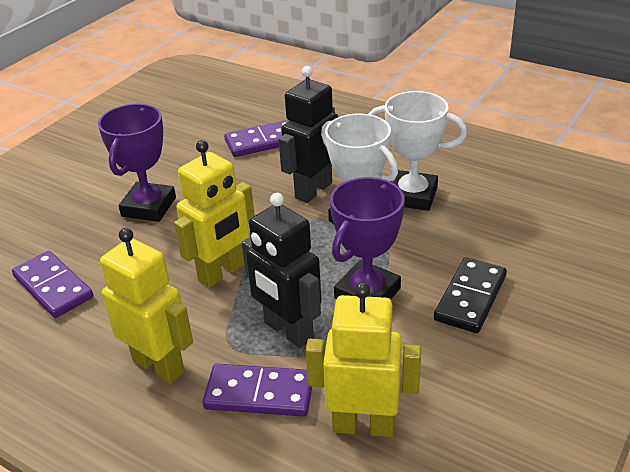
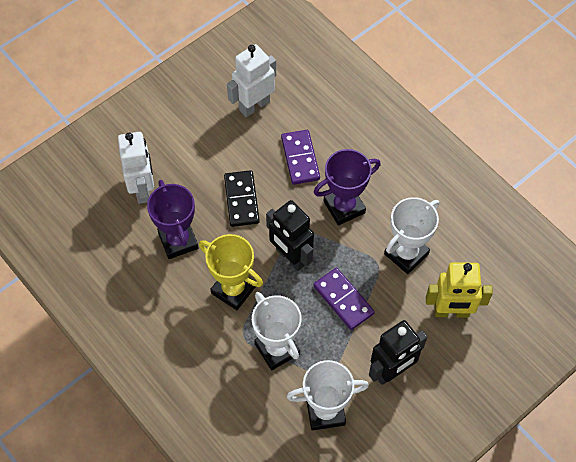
purple domino: [12,251,93,318] [203,364,312,417] [224,120,289,157] = 3 -> [281,130,320,185] [314,268,375,330] = 2
white robot: none = 0 -> [118,132,154,204] [227,44,276,117] = 2
white trophy: [321,114,398,224] [368,91,467,211] = 2 -> [252,292,302,370] [287,360,369,431] [384,197,439,274] = 3
yellow robot: [100,228,193,384] [174,140,255,288] [306,282,421,437] = 3 -> [426,262,493,318] = 1
yellow trophy: none = 0 -> [199,234,263,310] = 1

